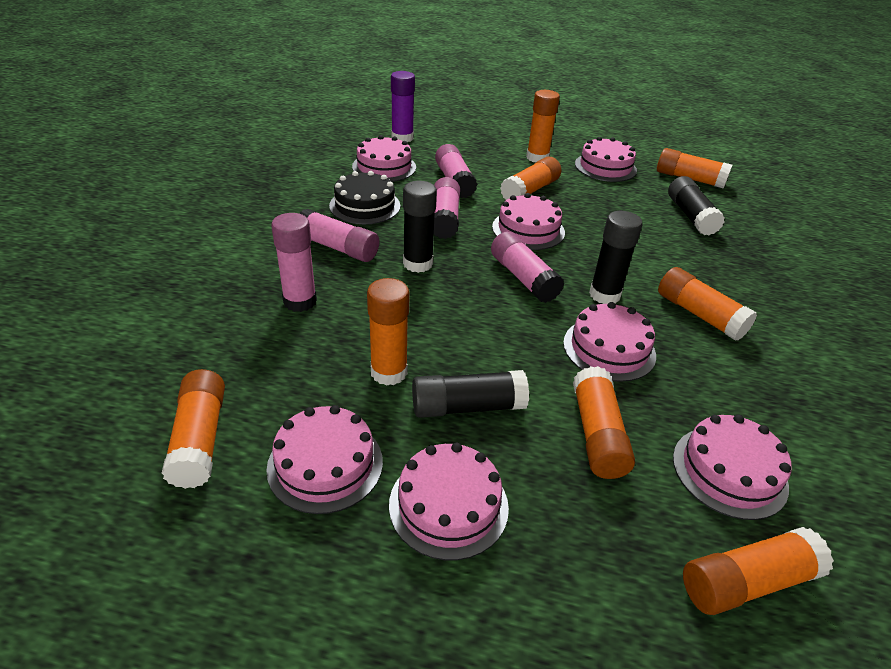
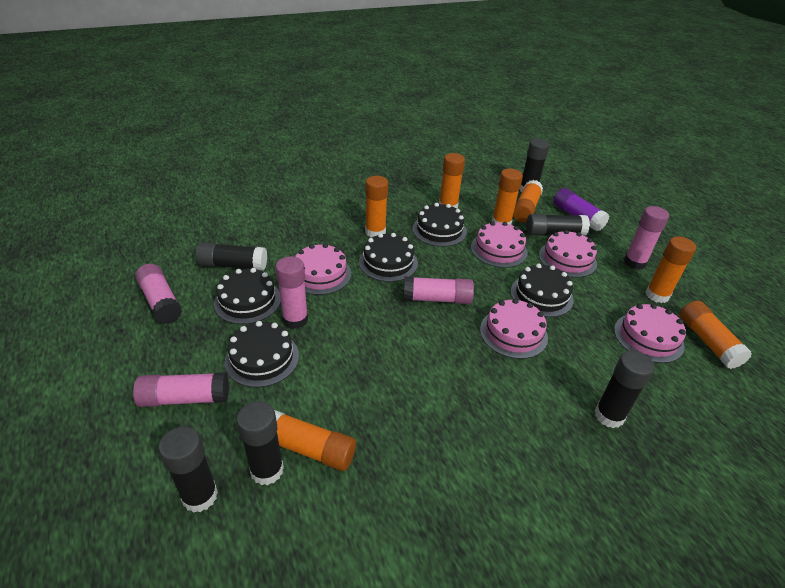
black cake: [329,171,400,224] = 1 -> [214,268,281,324] [225,321,299,387] [359,233,418,282] [413,203,467,247] [511,263,574,317] = 5
black glue stick: [403,181,437,273] [412,370,529,418] [589,211,643,304] [668,176,725,235] = 4 -> [158,426,218,513] [196,242,267,271] [237,401,284,485] [519,139,550,192] [526,214,590,236] [595,350,654,428] = 6
orange glue stick: [162,369,225,489] [367,278,410,386] [500,157,561,200] [526,90,560,162] [573,366,635,479] [657,148,732,189] [658,267,757,341] [683,527,834,615] = 8 -> [274,410,356,471] [365,176,388,238] [439,153,465,209] [492,169,523,225] [513,180,543,223] [645,236,696,303] [680,301,752,369] = 7
pink cake: [266,405,383,514] [352,135,416,182] [389,443,509,560] [492,193,565,250] [563,302,656,382] [575,137,637,182] [673,415,791,520] = 7 -> [295,243,351,295] [471,222,528,268] [480,299,548,359] [539,230,597,278] [614,304,686,363] = 5

